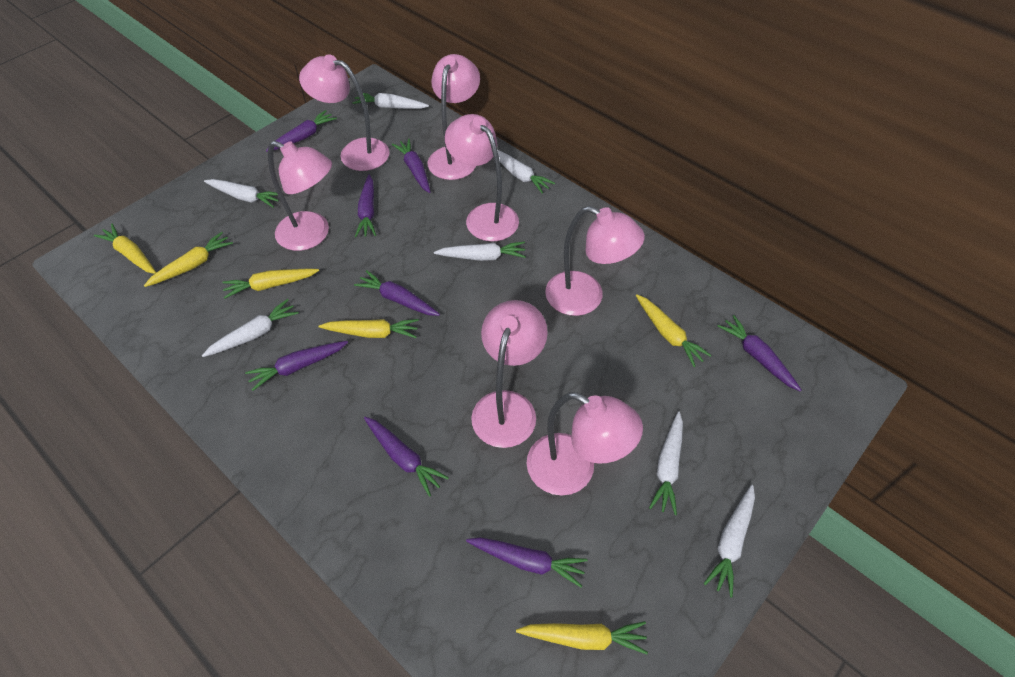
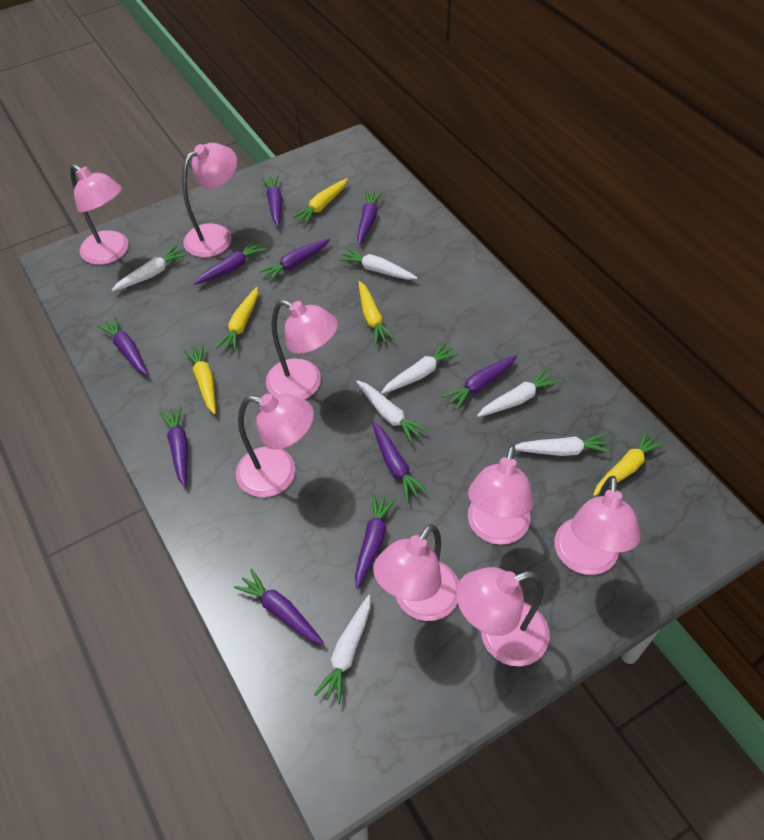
pink lamp: [268,141,332,251] [299,54,390,171] [427,54,480,180] [445,114,519,241] [471,300,548,448] [527,392,643,495] [545,206,645,316] = 7 -> [70,164,129,265] [182,143,237,257] [236,393,314,497] [266,300,338,400] [373,524,459,621] [456,567,550,666] [468,445,534,545] [554,476,641,575] = 8
purple carrot: [245,341,348,391] [266,110,337,152] [354,270,440,316] [355,174,376,237] [364,417,449,497] [392,139,430,193] [466,538,587,587] [717,315,801,391] = 8 -> [97,317,148,375] [160,406,188,487] [193,240,267,285] [234,569,324,645] [258,238,330,282] [261,175,282,227] [355,493,396,589] [357,190,383,244] [372,422,428,502] [442,355,517,410] = 10
yellow carrot: [94,224,156,274] [144,232,233,287] [222,268,319,299] [319,319,419,338] [516,621,648,654] [636,294,712,367] = 6 -> [183,343,216,414] [216,287,258,352] [292,178,348,225] [358,281,395,345] [593,430,666,496] = 5

